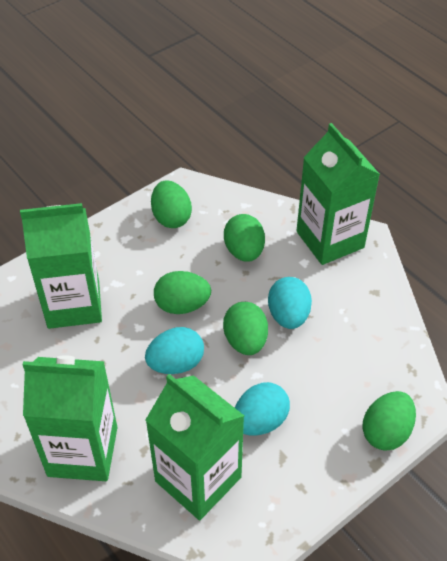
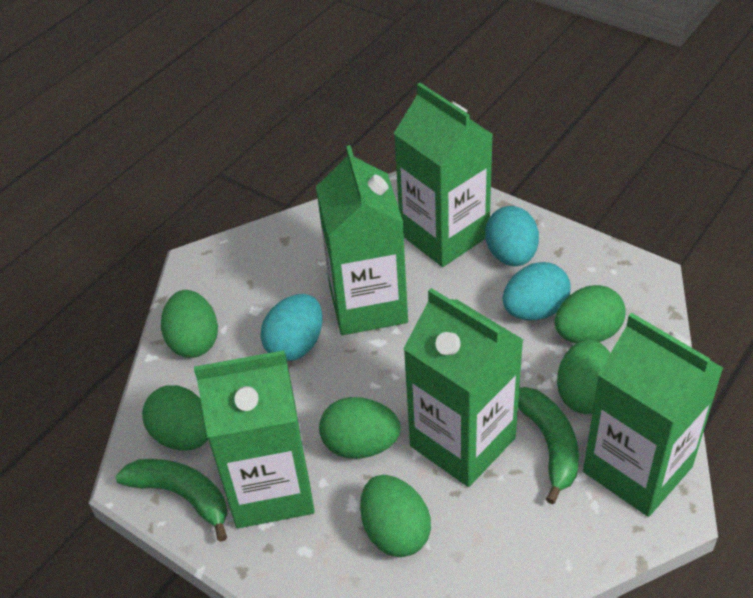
green banana: none = 0 -> [115,459,227,542] [518,387,579,504] = 2
green carton: [20,203,102,329] [22,355,117,481] [146,374,244,520] [296,123,380,265] = 4 -> [194,350,315,528] [316,145,408,335] [394,83,493,267] [403,288,523,487] [583,313,723,517] = 5
green egg: [151,180,192,228] [154,271,211,314] [223,302,268,355] [224,214,265,262] [362,391,416,451] = 5 -> [142,385,208,451] [161,290,218,358] [319,397,401,459] [360,475,431,557] [554,285,626,343] [557,339,610,414] = 6

